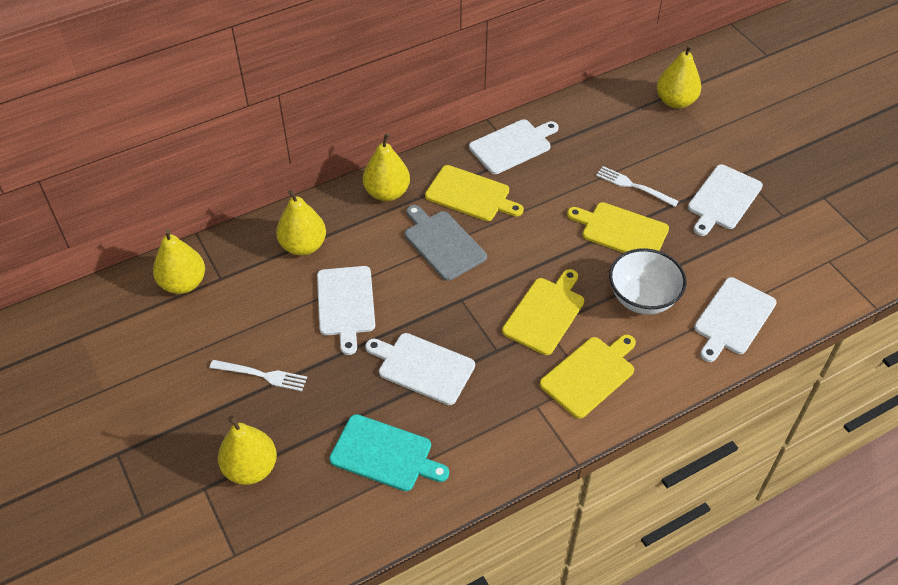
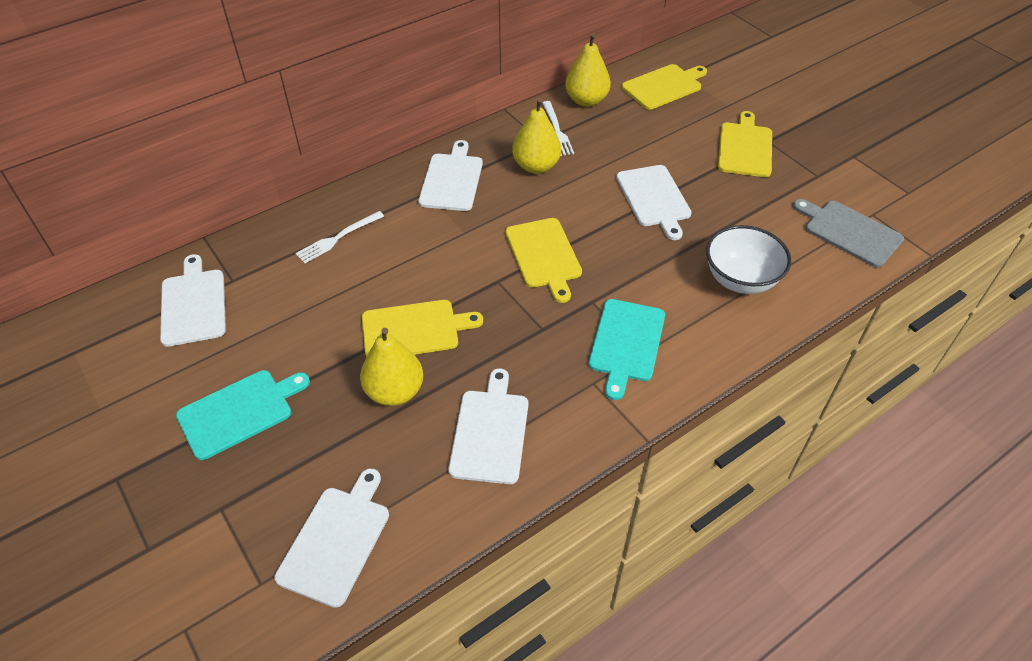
turquoise cutting board: [329,414,449,491] = 1 -> [176,370,310,460] [589,299,665,400] = 2
yellow pear: [153,229,205,294] [218,416,277,485] [276,190,326,256] [363,133,410,201] [657,44,701,109] = 5 -> [360,328,423,406] [512,98,561,174] [565,33,611,107] = 3

